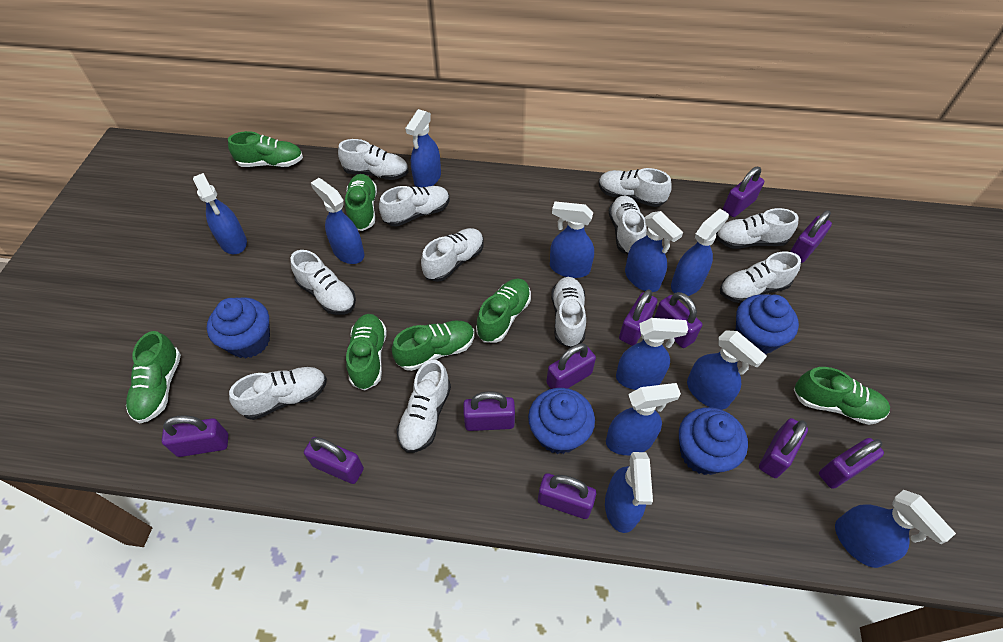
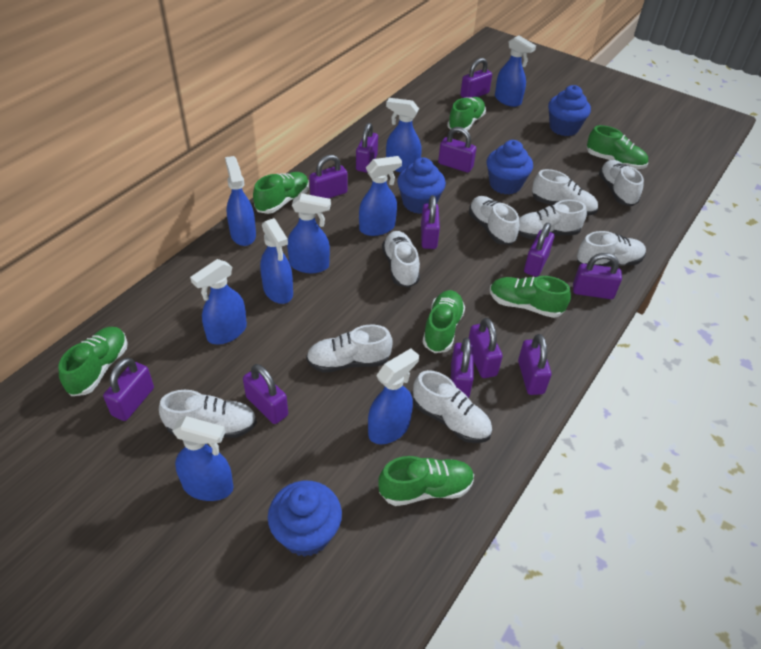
blue spray bottle: [193,173,247,254] [311,178,364,264] [405,109,441,188] [550,201,594,278] [605,452,653,533] [606,383,681,455] [616,318,688,390] [625,211,683,292] [671,209,729,296] [687,330,767,410] [835,490,956,568] = 11 -> [172,416,234,501] [190,259,247,344] [225,156,256,246] [260,218,293,304] [287,193,331,273] [359,156,402,236] [368,348,419,444] [386,98,422,173] [495,35,536,107] = 9
purple padlock: [162,415,228,457] [304,437,364,484] [463,391,515,431] [538,473,596,519] [546,343,596,389] [619,289,658,346] [654,292,702,348] [723,167,764,217] [759,418,808,478] [790,210,832,263] [819,438,884,489] = 11 -> [103,358,154,421] [243,364,288,424] [309,155,348,198] [356,123,378,173] [421,195,440,249] [438,127,476,173] [451,338,474,398] [460,58,492,98] [469,318,503,378] [518,334,551,395] [524,223,554,277] [573,253,622,299] = 12
white shoe: [229,367,327,420] [291,250,356,315] [338,139,409,180] [379,186,450,227] [396,360,451,453] [421,228,484,282] [551,277,586,348] [599,168,672,207] [609,196,647,254] [716,208,799,249] [720,251,801,303] = 11 -> [159,390,257,438] [306,325,393,373] [382,231,420,288] [413,370,492,443] [469,196,519,245] [518,200,587,239] [532,169,598,216] [577,231,646,267] [599,160,644,206] = 9

